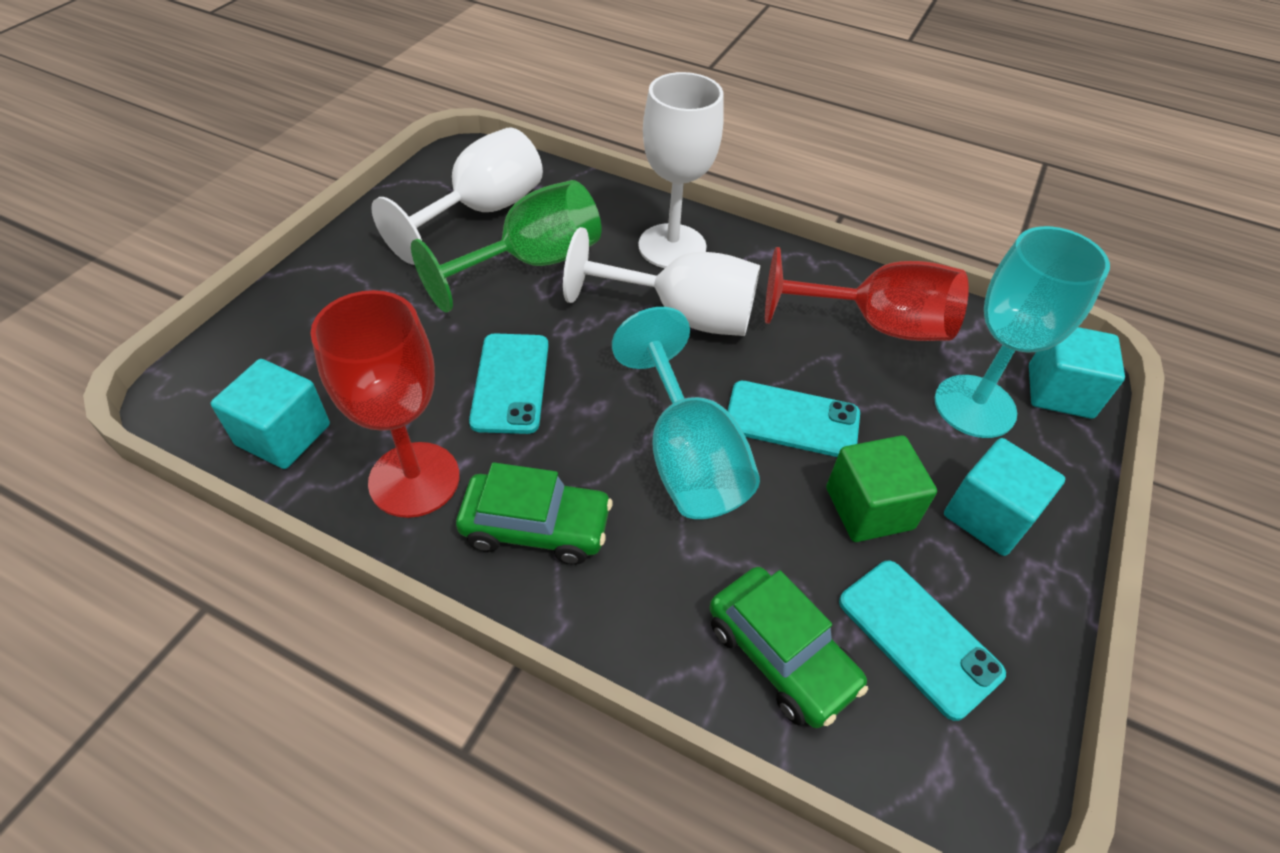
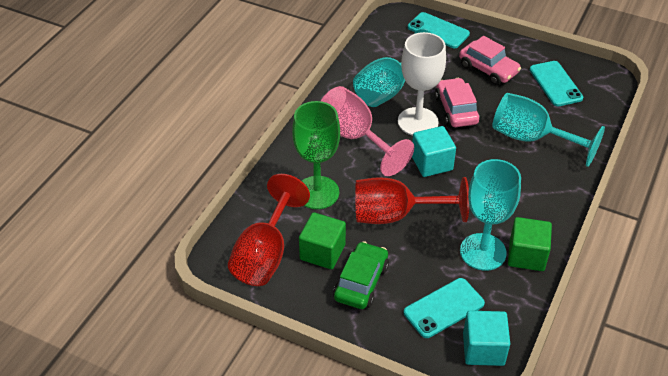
green car: [456,462,612,565] [709,567,868,728] = 2 -> [333,241,389,309] = 1
green cube: [826,435,937,542] = 1 -> [299,212,346,269] [508,217,552,271] = 2
pink car: none = 0 -> [435,78,480,127] [459,36,521,85] = 2
pink goblet: none = 0 -> [321,86,414,176] = 1
turquoise cube: [211,359,330,469] [944,438,1065,556] [1029,327,1125,419] = 3 -> [412,126,456,177] [463,311,510,366] = 2
turquoise goblet: [612,307,760,519] [934,226,1110,438] = 2 -> [353,29,434,107] [460,159,521,271] [493,93,605,167] = 3
white goblet: [371,127,543,265] [563,227,760,336] [638,72,724,268] = 3 -> [398,32,446,136] = 1

